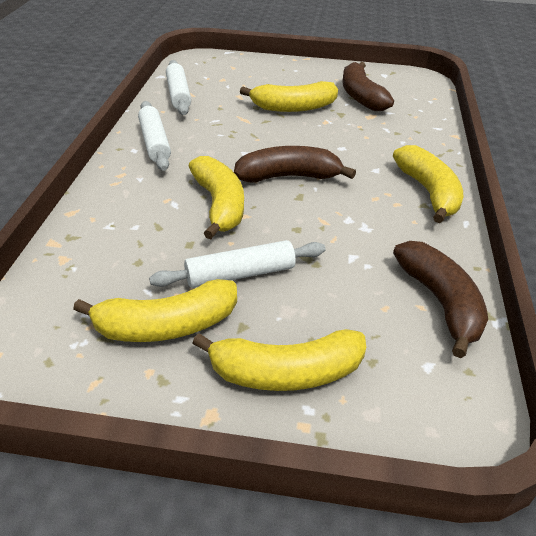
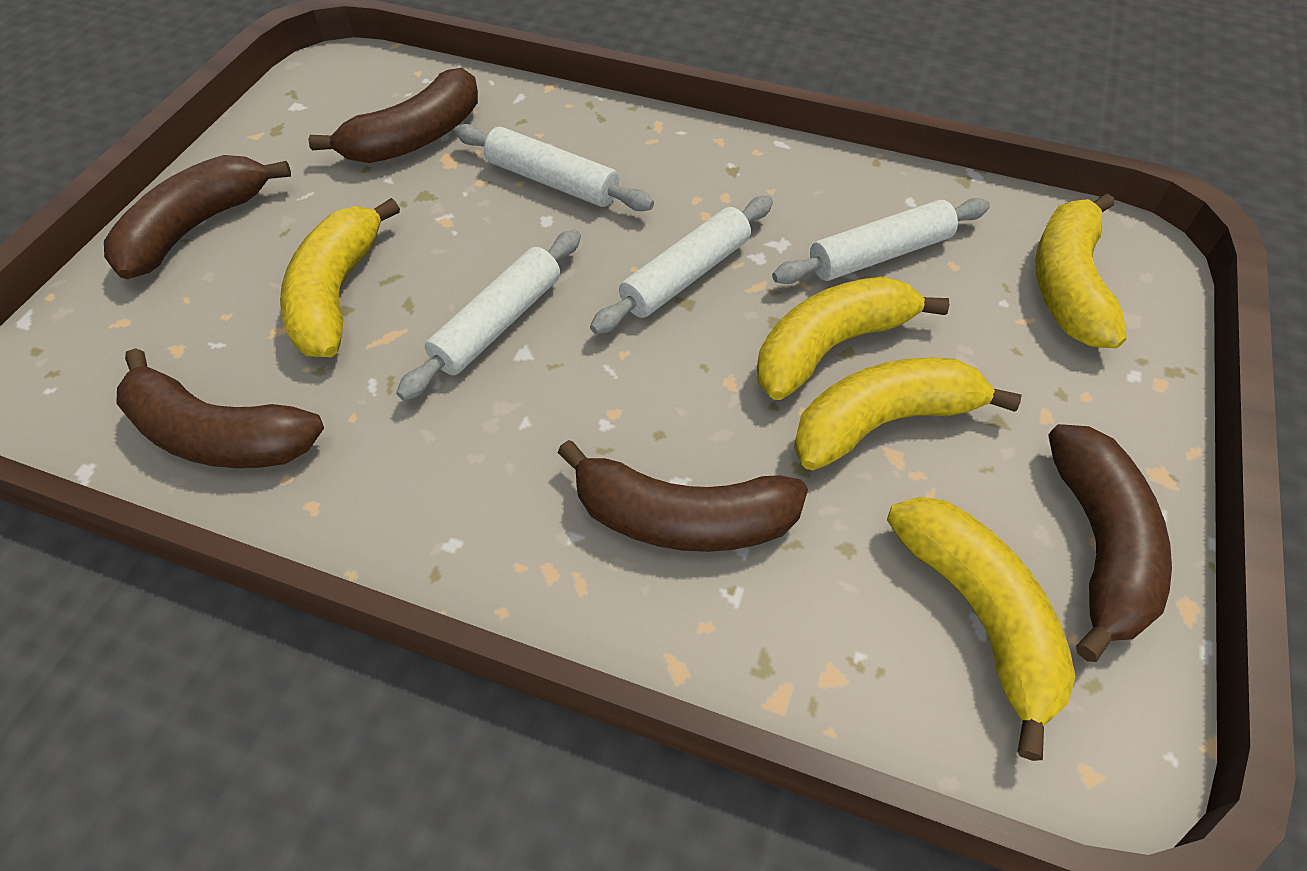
brown banana: [234,146,356,182] [342,62,394,111] [393,241,488,358] = 3 -> [104,155,291,279] [116,348,324,468] [308,68,478,163] [557,440,808,552] [1048,424,1172,662] = 5
white rolling pin: [138,101,171,171] [149,240,326,288] [166,60,191,115] = 3 -> [396,230,581,401] [455,124,654,211] [590,196,773,334] [772,198,990,284] = 4

